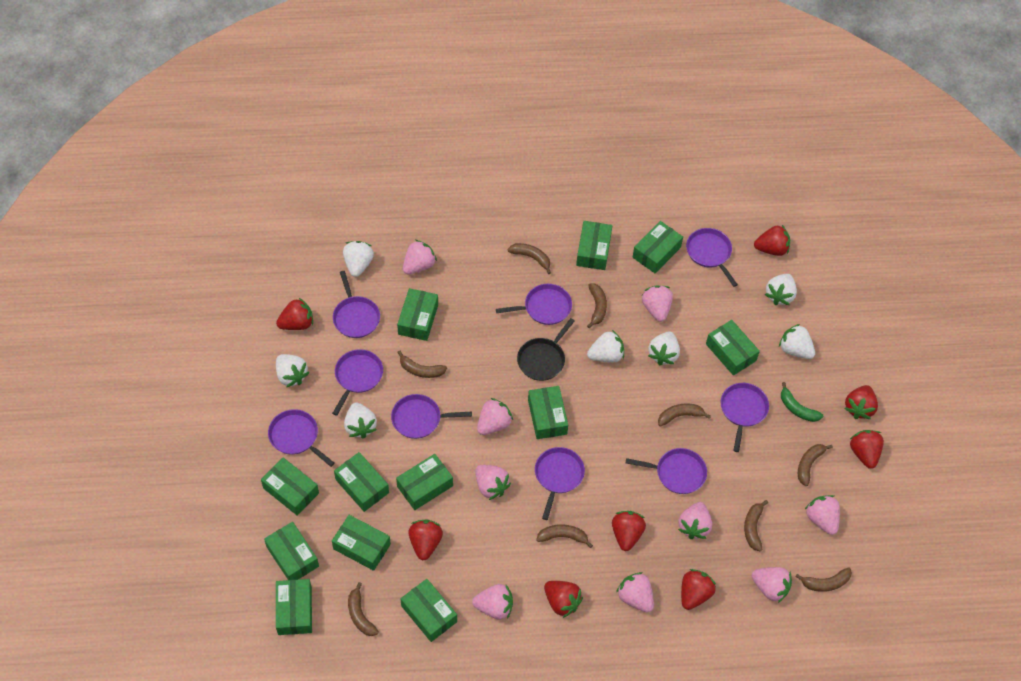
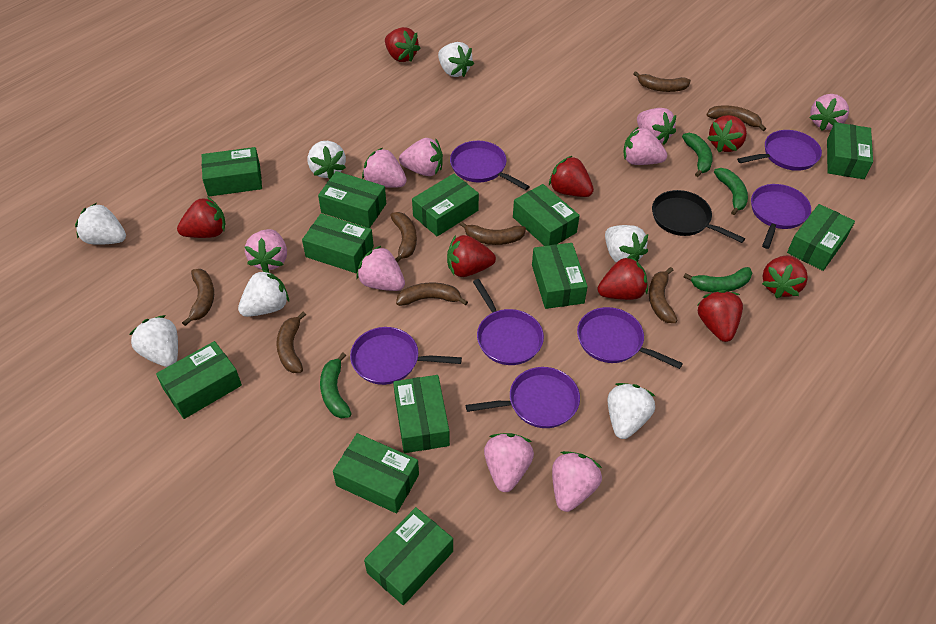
brown banana: [348,582,379,636] [397,350,447,378] [508,243,551,274] [536,524,593,548] [587,283,607,328] [658,403,711,427] [744,500,768,551] [796,567,852,592] [798,444,833,486] = 9 -> [182,269,214,326] [276,312,306,373] [390,212,417,263] [396,283,468,306] [459,221,526,245] [633,71,691,92] [649,267,678,323] [706,105,766,131] = 8
green banana: [781,382,823,422] = 1 -> [320,353,352,418] [682,133,713,177] [684,267,752,292] [714,168,748,215] = 4
purple pan: [268,409,335,467] [332,349,383,416] [333,271,380,338] [391,394,472,439] [496,284,572,325] [535,447,585,520] [626,448,707,494] [686,228,738,287] [720,383,769,452] = 9 -> [350,327,462,385] [450,141,530,190] [466,367,580,428] [473,279,544,365] [577,307,683,369] [737,130,822,171] [751,184,811,249] = 7

